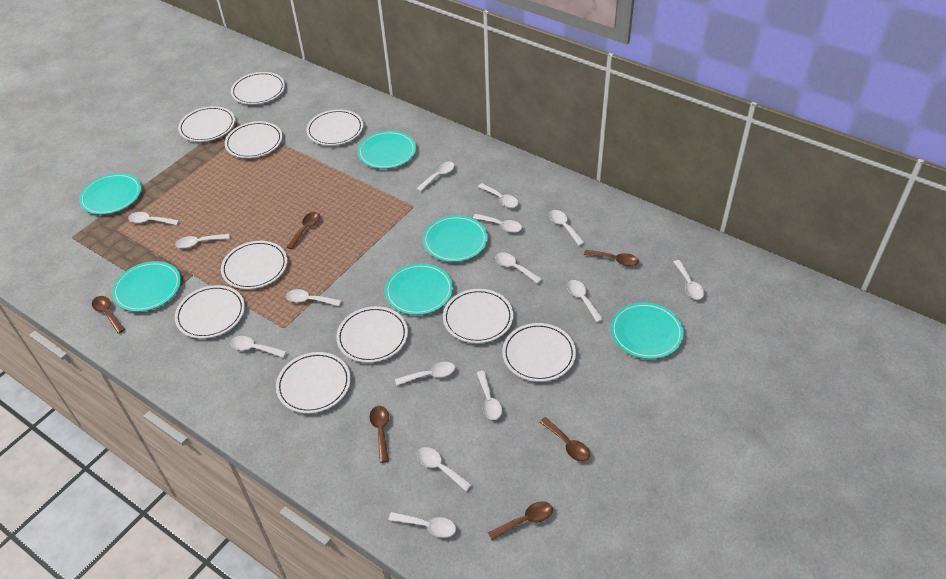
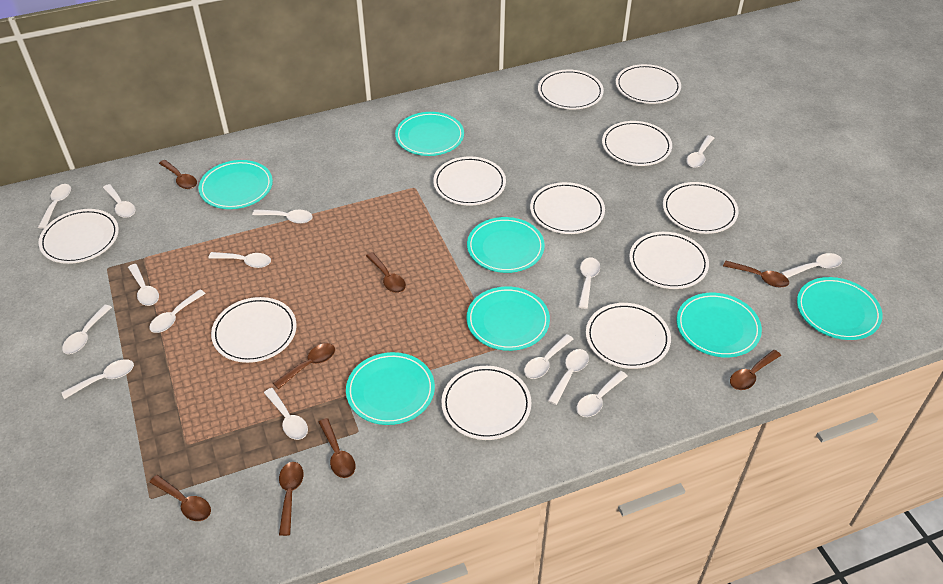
brown spoon: [92,296,125,334] [287,212,320,249] [370,406,389,463] [488,501,553,540] [539,417,590,462] [584,250,639,266] = 6 -> [149,475,211,521] [159,160,197,189] [273,343,335,389] [279,462,303,536] [318,418,355,478] [366,252,406,293] [723,261,789,288] [730,350,781,390] = 8
turquoise plate: [79,173,141,215] [112,261,181,312] [358,131,416,169] [385,263,453,315] [423,215,488,262] [611,302,684,359] = 6 -> [199,160,273,209] [346,352,435,425] [395,112,464,156] [467,217,545,273] [467,286,550,351] [677,293,762,357] [797,277,883,340] = 7
white plate: [175,285,245,339] [178,106,235,142] [221,241,287,289] [225,121,282,158] [231,72,285,105] [276,352,351,413] [306,109,363,146] [336,306,408,363] [443,289,513,343] [502,323,576,382] = 10 -> [38,209,119,264] [211,297,297,363] [433,157,506,205] [442,366,531,440] [530,182,605,234] [538,70,604,110] [586,303,671,369] [602,121,672,166] [616,64,681,104] [629,232,709,289] [663,182,739,234] = 11

